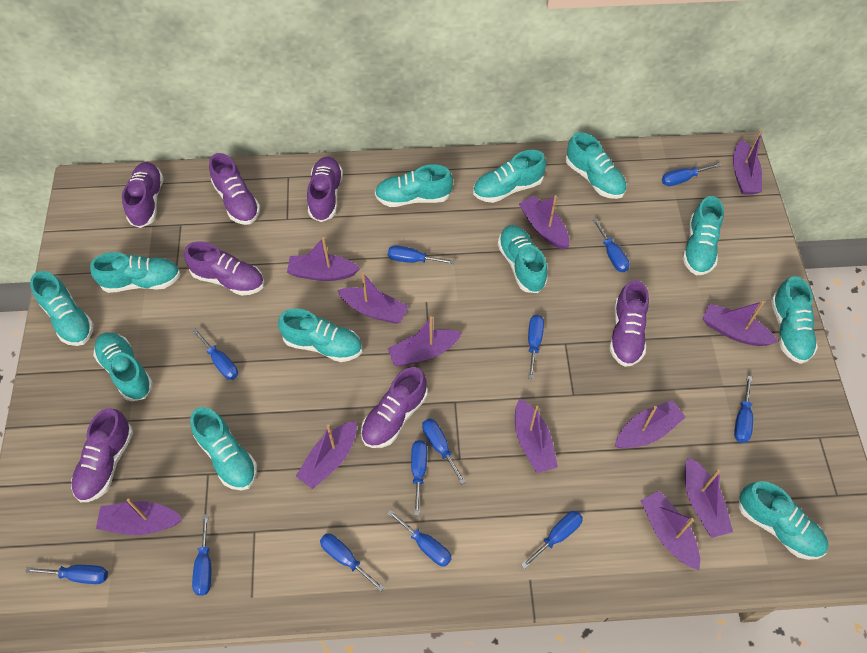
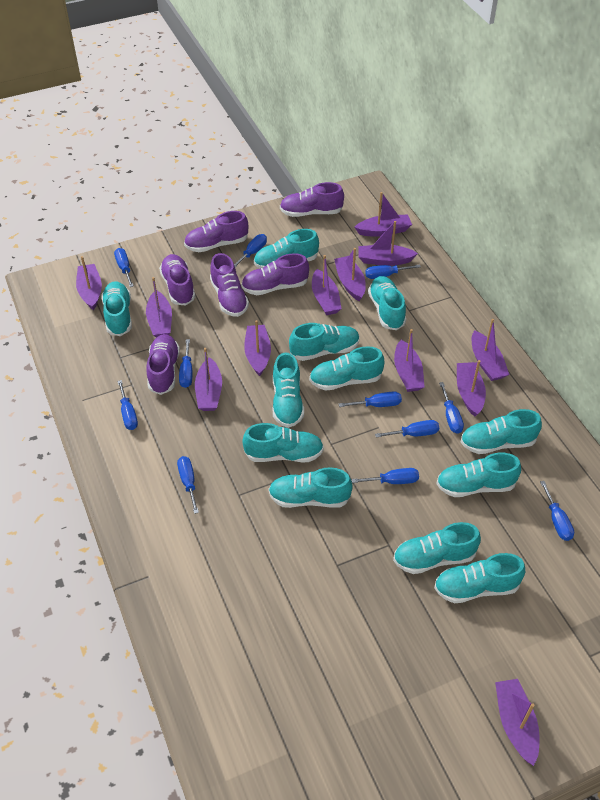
blue screwdriver: [25,565,108,584] [192,328,238,380] [192,514,211,596] [320,533,384,592] [387,509,452,567] [388,245,454,264] [411,440,427,515] [422,419,466,484] [521,511,583,569] [528,315,544,379] [593,218,630,272] [662,163,721,186] [734,375,753,443] = 13 -> [114,248,134,287] [118,380,138,430] [177,456,199,514] [179,339,192,388] [234,234,267,268] [339,392,402,407] [351,468,419,484] [365,264,421,279] [375,420,439,438] [439,382,464,434] [540,481,574,541] = 11
purple shoe: [71,408,133,502] [122,162,164,228] [184,241,264,296] [209,153,260,225] [307,156,343,222] [361,367,427,448] [610,280,649,367] = 7 -> [146,334,180,395] [159,254,195,306] [184,211,248,252] [210,253,249,317] [241,253,309,295] [280,182,344,217] = 6

